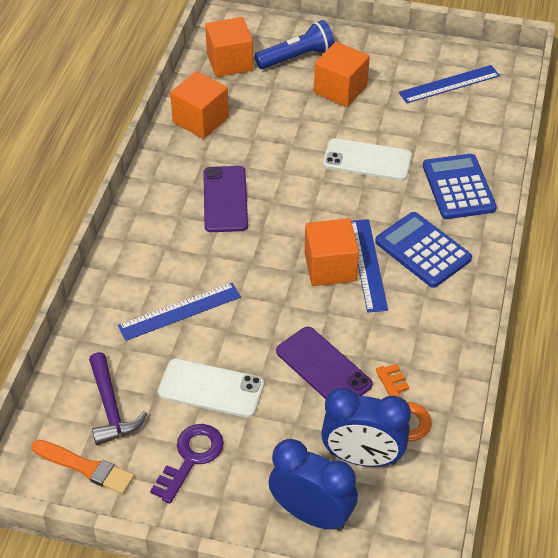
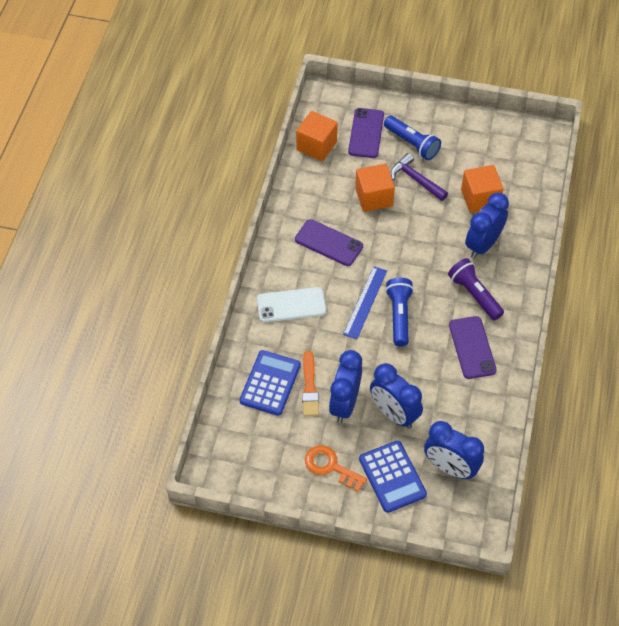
blue clock: [268,439,358,531] [321,388,411,467] = 2 -> [329,350,362,423] [370,363,423,429] [424,421,484,479] [465,193,509,258] = 4
blue flashlight: [255,20,335,69] = 1 -> [384,116,441,160] [385,278,414,346] = 2
blue ruler: [118,283,241,341] [351,219,388,312] [399,65,500,103] = 3 -> [343,266,387,339] = 1
orange cube: [170,71,229,139] [205,17,253,77] [305,218,359,286] [314,42,370,107] = 4 -> [296,111,338,161] [355,164,395,212] [461,165,504,213] = 3
purple flashlight: none = 0 -> [448,258,504,320] = 1
purple key: [150,424,224,504] = 1 -> none = 0
purple phone: [203,166,248,232] [276,327,373,399] = 2 -> [295,219,363,266] [348,108,384,158] [449,316,497,379] = 3
white phone: [158,358,264,418] [323,138,412,181] = 2 -> [257,287,326,322] = 1

